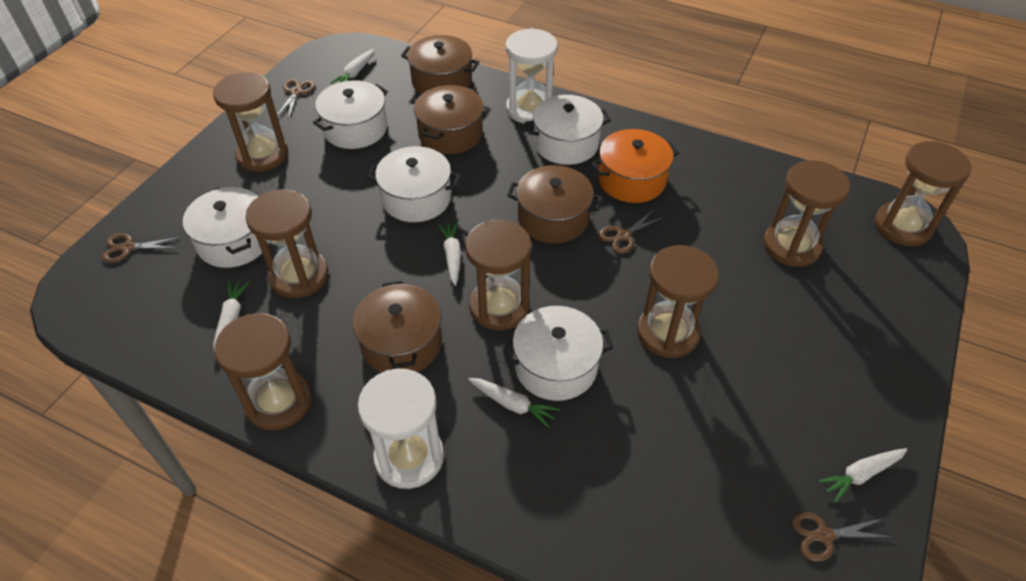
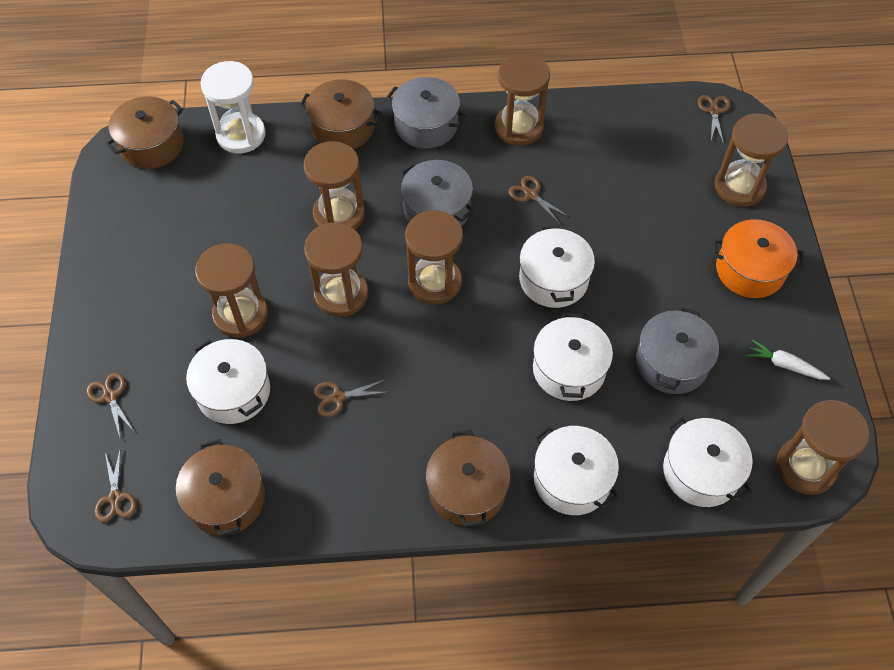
brown scissors: [102,233,180,263] [277,79,315,119] [599,210,664,254] [791,512,891,562] = 4 -> [87,373,134,437] [95,450,136,522] [314,379,388,417] [509,176,569,224] [698,95,731,144] = 5
grey pot: none = 0 -> [386,77,466,148] [401,160,474,226] [636,307,719,394] = 3
white carrot: [213,281,249,354] [330,49,375,84] [438,221,461,286] [468,378,560,428] [818,448,907,503] = 5 -> [747,339,830,380] = 1
white hourglass: [358,369,444,489] [506,28,558,124] = 2 -> [200,61,266,153] = 1

